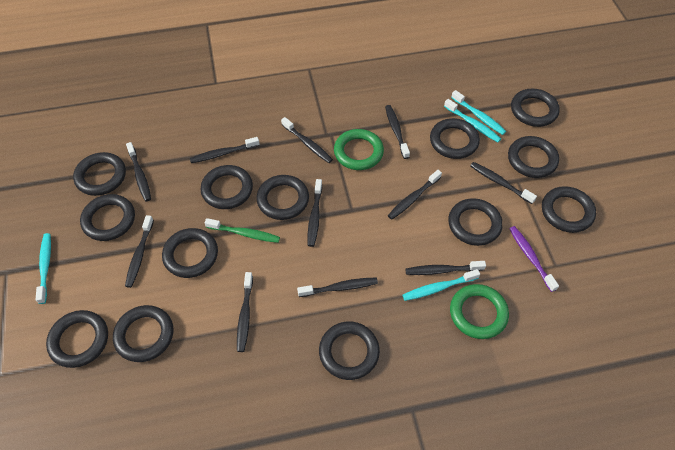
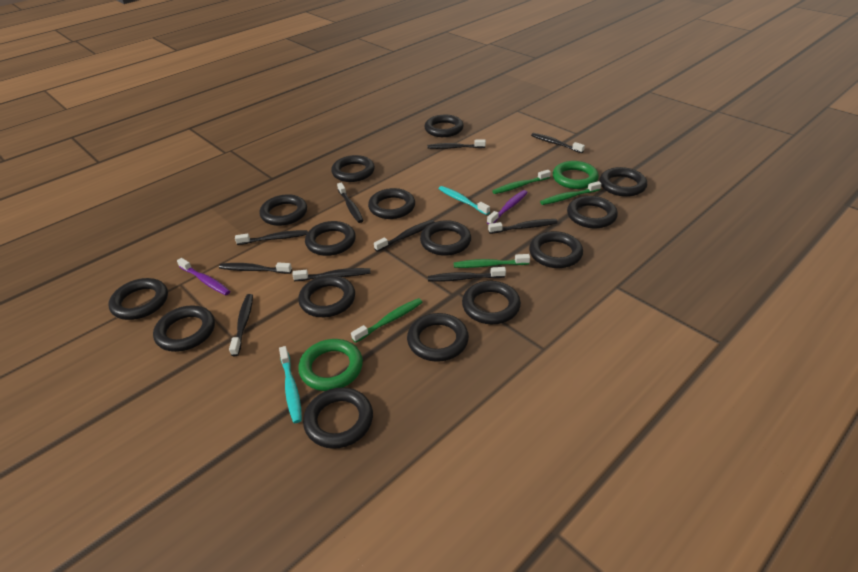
black ring: [46,310,108,368] [73,152,126,196] [80,194,135,241] [113,305,173,362] [162,228,218,278] [201,165,253,209] [256,175,309,220] [319,321,380,380] [430,118,480,159] [448,198,503,246] [508,136,559,178] [511,89,560,127] [542,186,596,233] = 13 -> [109,278,168,320] [153,305,215,352] [259,194,307,226] [298,275,355,317] [303,387,373,449] [305,221,356,256] [331,155,375,182] [368,188,415,219] [407,313,469,362] [420,220,471,256] [424,115,464,137] [462,281,521,324] [529,231,583,268] [567,196,618,228] [600,167,647,197] = 15
black toothbrush: [125,215,154,288] [126,142,151,201] [190,137,259,163] [237,272,253,352] [281,117,333,163] [297,277,378,297] [308,179,322,247] [385,105,410,159] [388,170,442,219] [405,261,486,275] [470,162,537,204] = 11 -> [219,262,292,274] [229,294,253,356] [235,230,308,245] [292,268,370,281] [337,182,364,223] [374,220,434,252] [427,139,486,149] [428,267,506,282] [488,219,558,234] [531,133,585,153] = 10
green toothbrush: [205,218,280,243] = 1 -> [351,298,423,343] [454,254,530,268] [492,170,551,194] [540,181,601,205] = 4
purple toothbrush: [509,226,559,292] = 1 -> [177,258,230,295] [487,190,528,224] = 2
turquoise toothbrush: [36,233,51,304] [402,269,480,301] [444,99,501,142] [451,90,506,135] = 4 -> [279,346,302,423] [439,186,490,215] = 2

